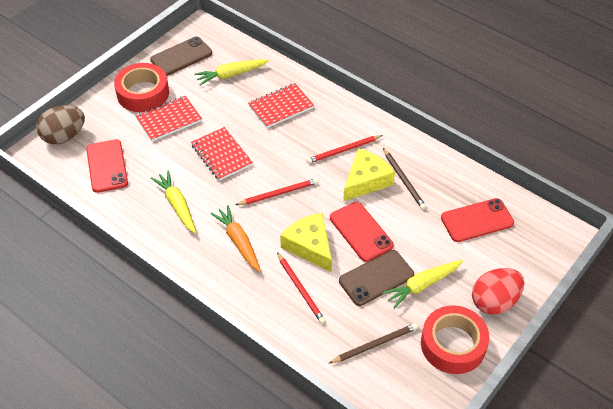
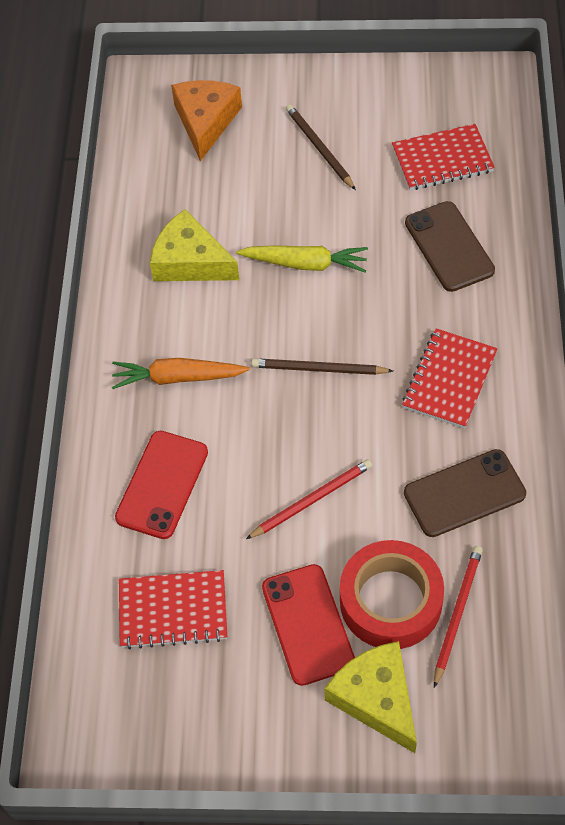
brown egg: [36,105,85,145] = 1 -> none = 0
orange cheese: none = 0 -> [171,80,242,161] = 1
red egg: [472,268,524,314] = 1 -> none = 0
red pencil: [236,178,318,205] [277,252,326,323] [307,135,383,163] = 3 -> [246,459,372,539] [434,546,483,688] = 2
red phone: [86,139,128,193] [330,202,394,262] [441,198,514,242] = 3 -> [115,431,208,539] [262,564,355,686] = 2
red tape: [114,63,169,112] [421,305,489,374] = 2 -> [340,540,444,649] = 1
yellow carrot: [151,170,196,233] [194,60,269,86] [382,260,463,309] = 3 -> [236,245,368,272] = 1

